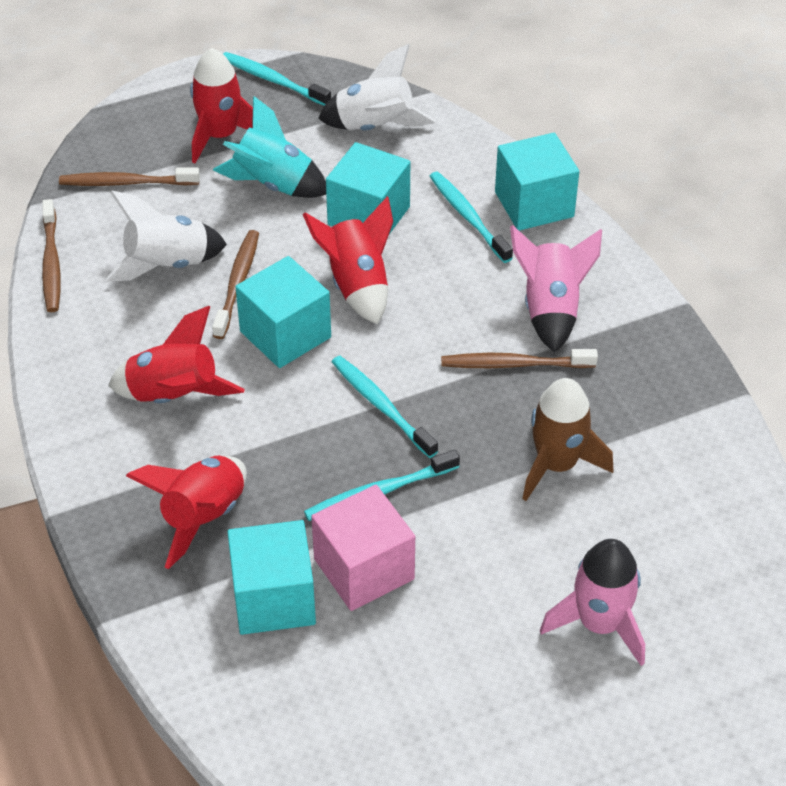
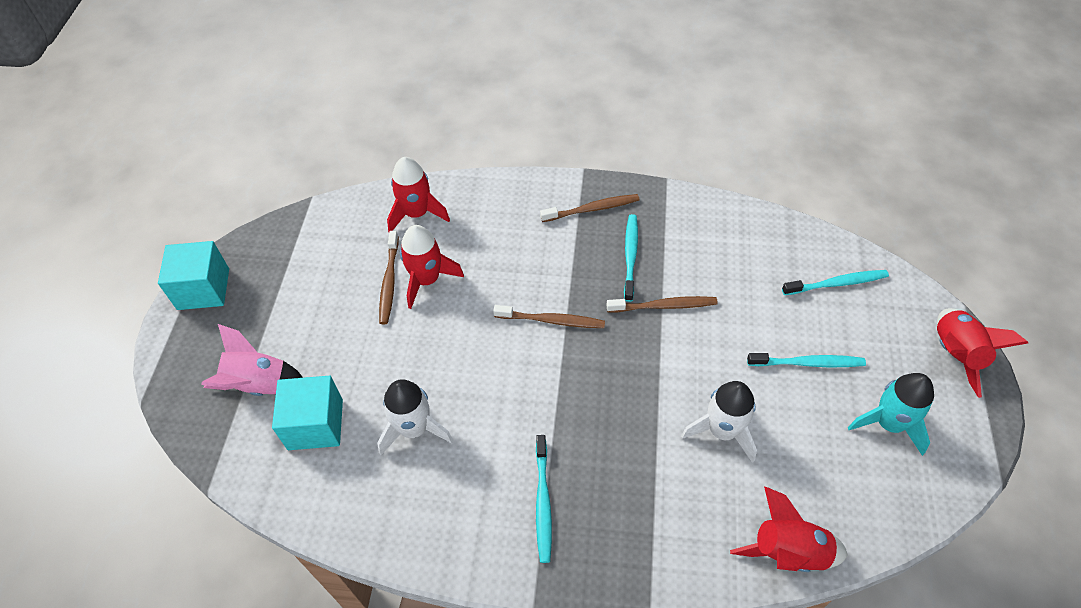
brown rocket: [522,378,613,501] = 1 -> none = 0
pink cube: [311,485,415,611] = 1 -> none = 0
pink rocket: [510,225,602,352] [540,539,645,666] = 2 -> [201,324,303,396] = 1
turquoise cube: [227,520,316,635] [235,256,331,368] [326,142,410,236] [495,133,579,231] = 4 -> [158,241,229,310] [272,376,343,450] = 2

